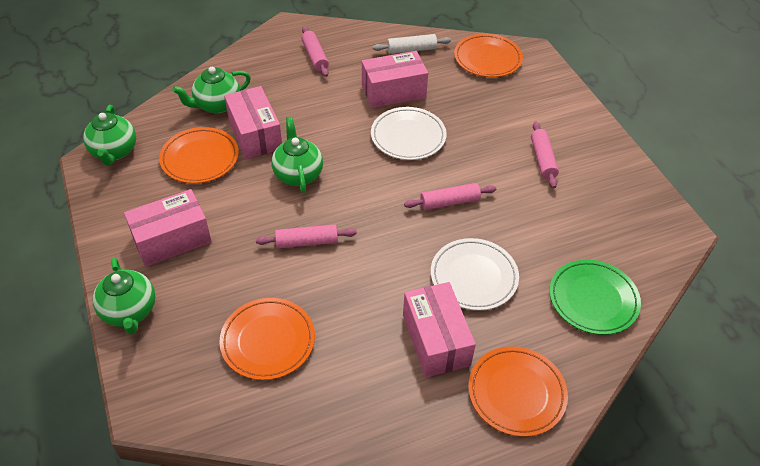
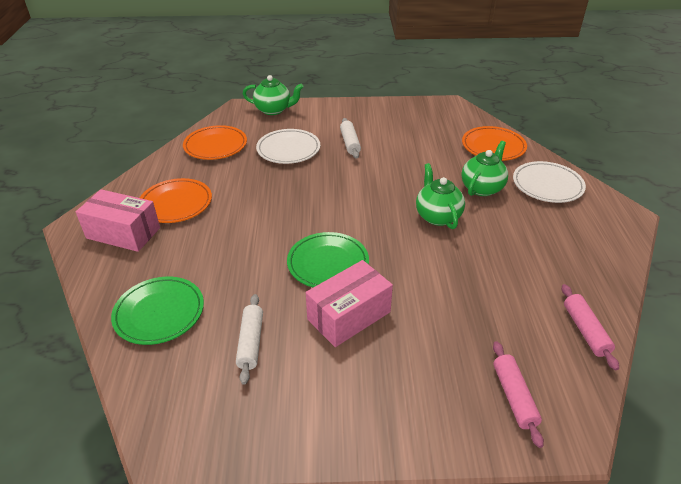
green plate: [549,259,641,335] = 1 -> [111,277,204,345] [287,232,369,287] = 2
green teapot: [83,105,136,165] [93,258,155,335] [172,67,251,114] [271,117,323,193] = 4 -> [243,75,303,115] [416,163,465,229] [461,141,508,196] = 3
orange plate: [159,127,239,184] [219,298,315,380] [454,34,523,77] [468,346,568,437] = 4 -> [140,178,212,223] [183,125,247,160] [462,126,527,161] = 3
pink box: [124,189,212,267] [224,86,282,159] [362,51,428,108] [403,282,476,377] = 4 -> [76,189,160,252] [306,260,393,347] = 2
pink rolling pin: [256,224,357,249] [301,26,329,77] [404,183,496,210] [531,121,559,188] = 4 -> [493,341,544,448] [562,284,619,370] = 2
white rolling pin: [373,34,451,54] = 1 -> [236,294,263,385] [340,118,361,159] = 2

